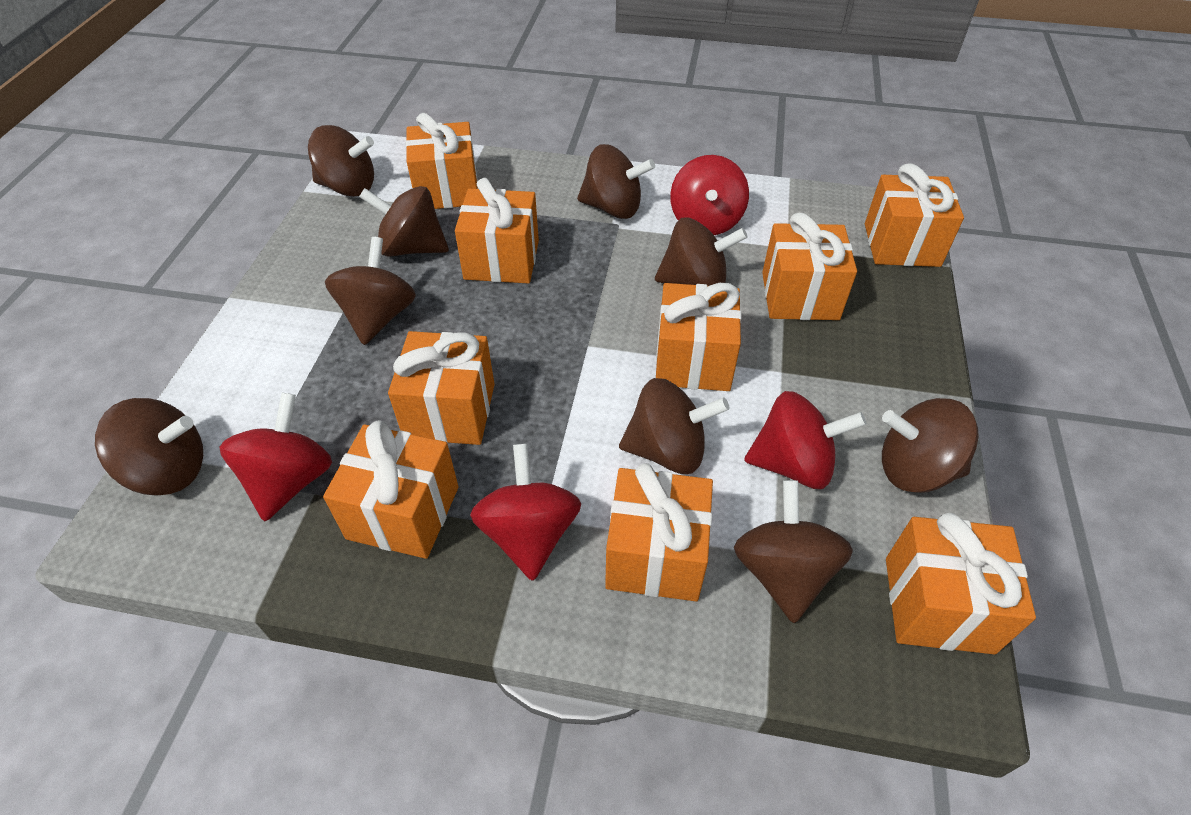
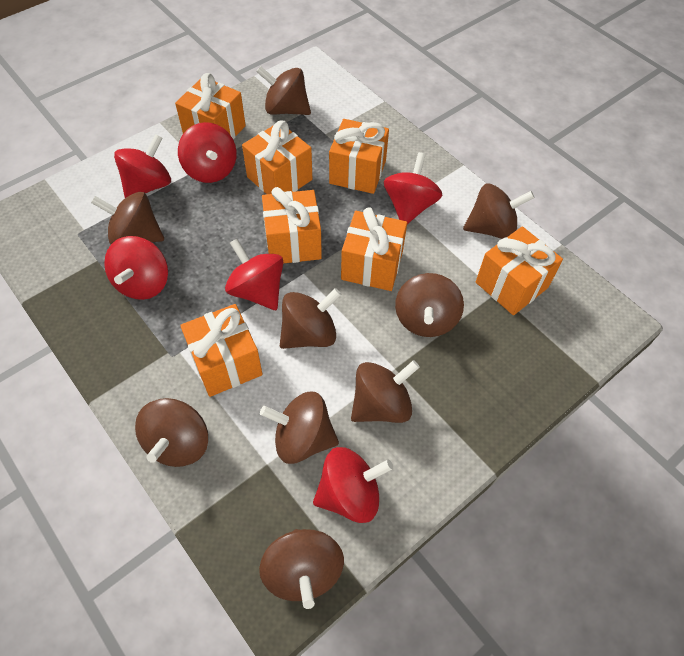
orange gift: [323,420,459,559] [388,331,495,445] [406,113,478,209] [455,178,539,284] [605,463,713,601] [656,283,741,391] [762,213,857,320] [865,163,964,267] [886,513,1036,654] = 9 -> [175,73,246,140] [180,304,263,397] [242,121,312,194] [262,187,322,263] [329,119,389,194] [341,207,407,291] [476,226,563,315] = 7
red spinning top: [219,393,332,521] [470,444,581,581] [670,155,749,235] [744,391,866,489] = 4 -> [104,236,168,300] [114,134,171,198] [178,122,237,183] [225,239,283,310] [313,447,393,523] [384,152,443,224] = 6

